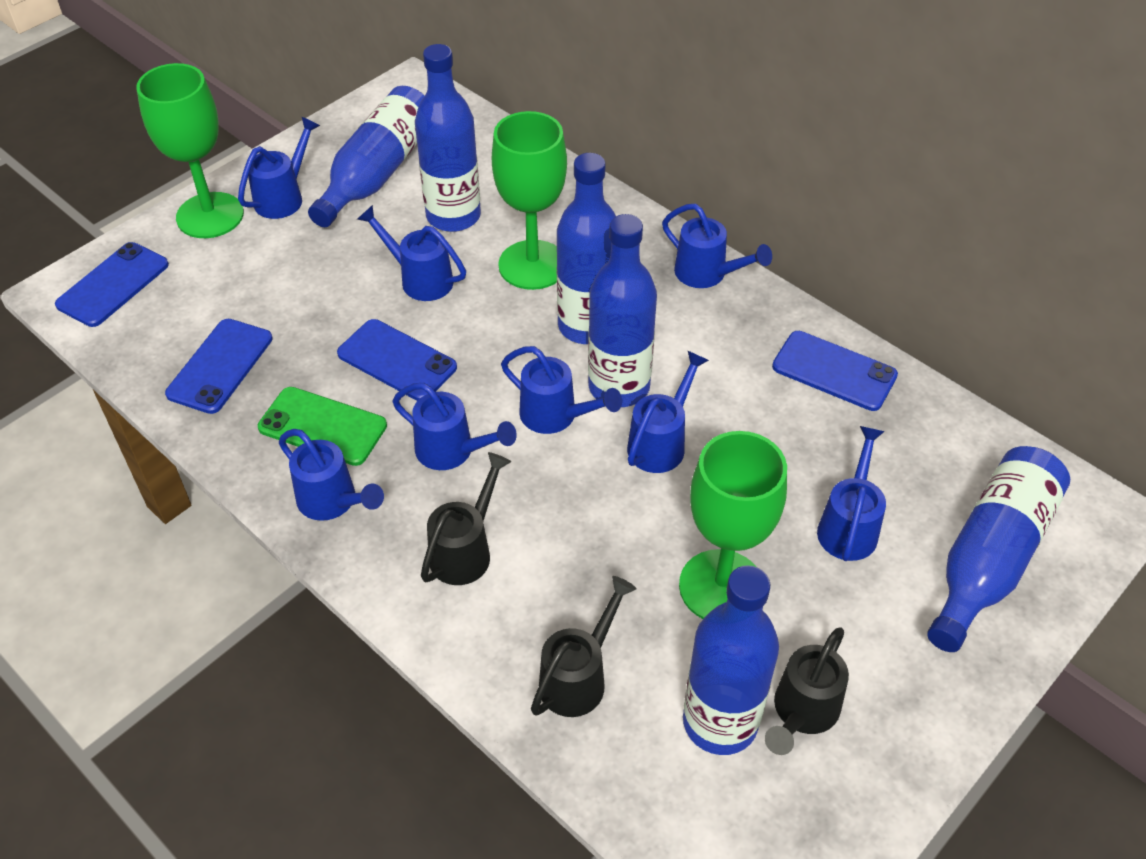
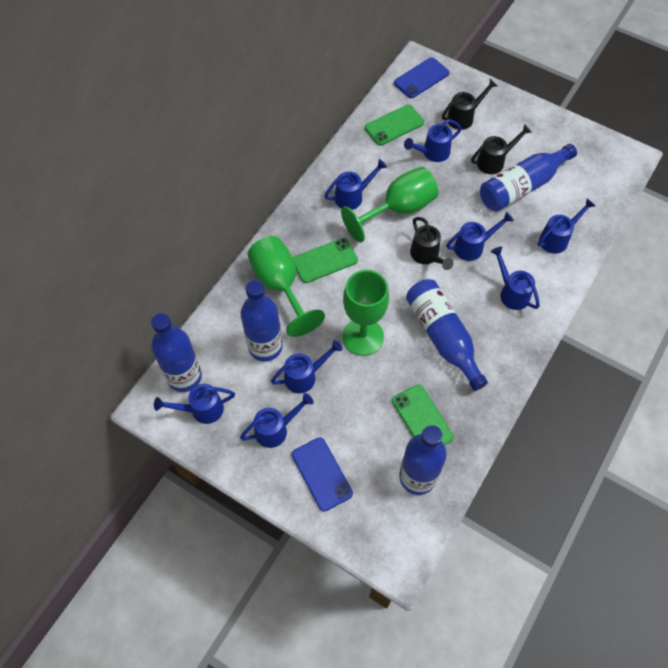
blue bottle: [308,86,425,227] [415,44,481,232] [557,153,616,344] [588,214,657,407] [683,565,779,755] [927,446,1070,652] = 6 -> [151,313,202,392] [241,280,283,362] [399,425,447,495] [406,279,488,391] [480,144,577,212] = 5
blue phone: [55,242,169,327] [165,319,272,414] [337,319,457,401] [772,331,898,411] = 4 -> [292,437,353,512] [394,57,449,98] = 2
green phone: [258,387,387,466] = 1 -> [293,238,358,283] [365,105,424,145] [392,385,454,445] = 3

